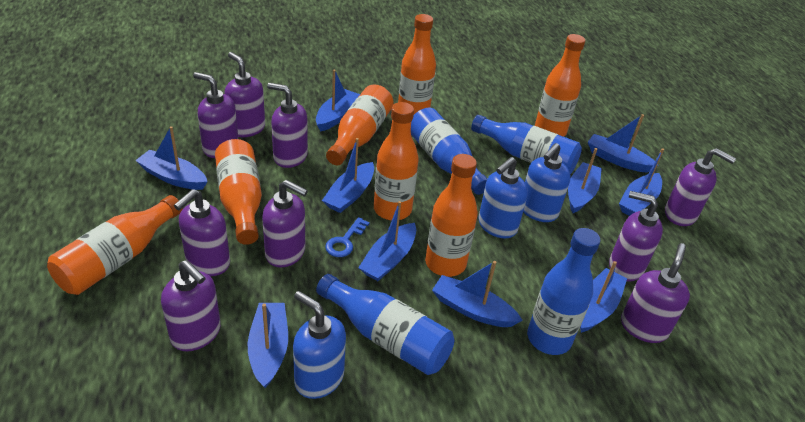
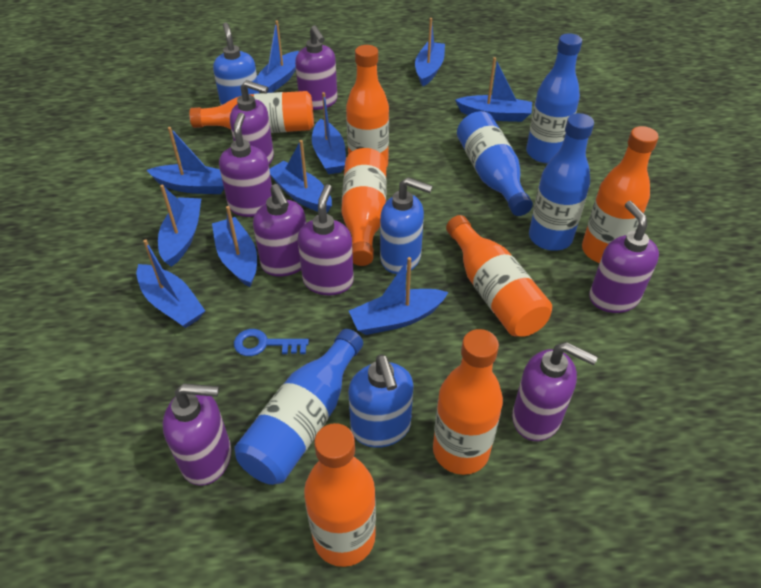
purple soap dispenser: [161,260,221,351] [174,189,230,276] [193,72,238,158] [224,52,265,137] [262,180,308,267] [267,83,308,168] [609,191,663,282] [621,243,690,343] [665,148,736,226] = 9 -> [163,384,231,486] [219,113,272,217] [230,80,274,164] [253,184,306,277] [295,25,337,110] [298,184,354,295] [512,342,598,441] [589,201,659,313] = 8

